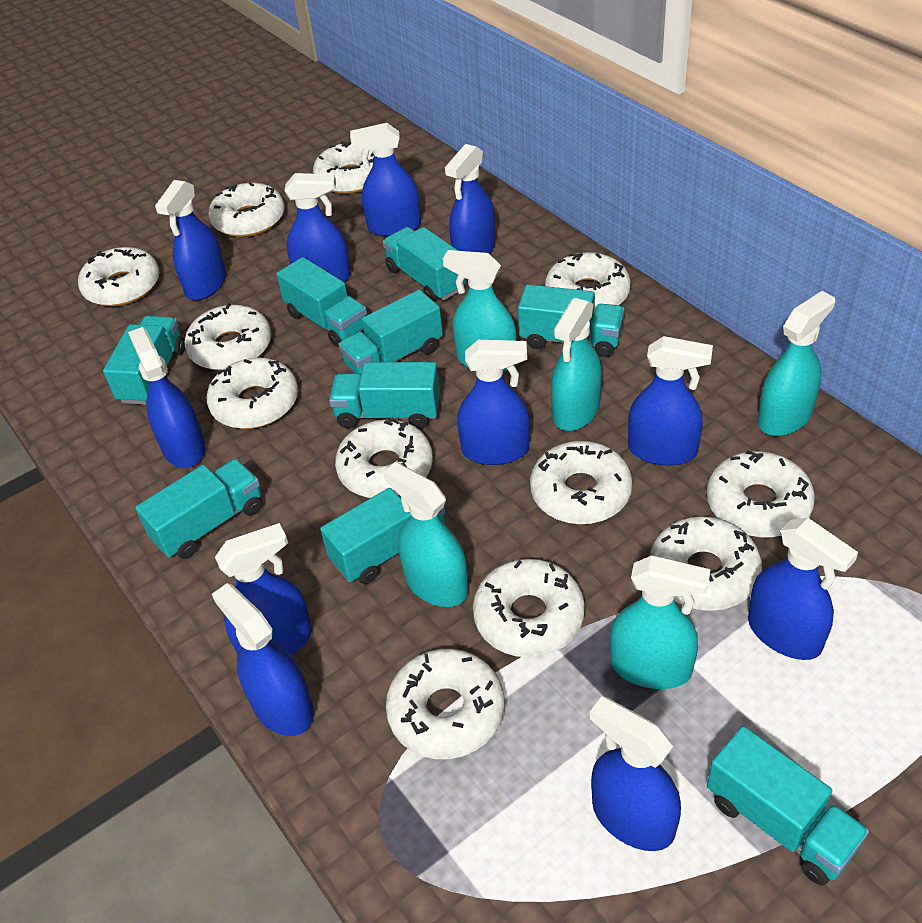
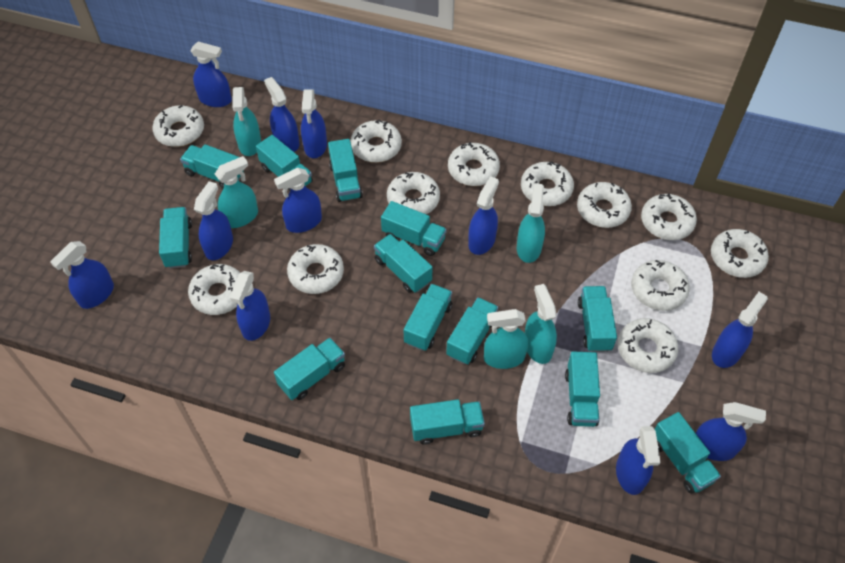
turquoise truck: [103,316,185,405] [135,459,262,559] [276,257,367,347] [320,488,445,584] [329,362,440,429] [339,290,443,375] [383,227,466,301] [518,284,624,357] [707,726,869,886] = 9 -> [159,207,192,269] [180,144,244,188] [256,135,313,191] [274,338,345,400] [328,139,363,202] [374,234,432,293] [381,201,447,256] [404,284,452,351] [410,399,485,445] [446,297,498,365] [565,352,600,427] [578,286,617,352] [655,412,721,494] = 13

